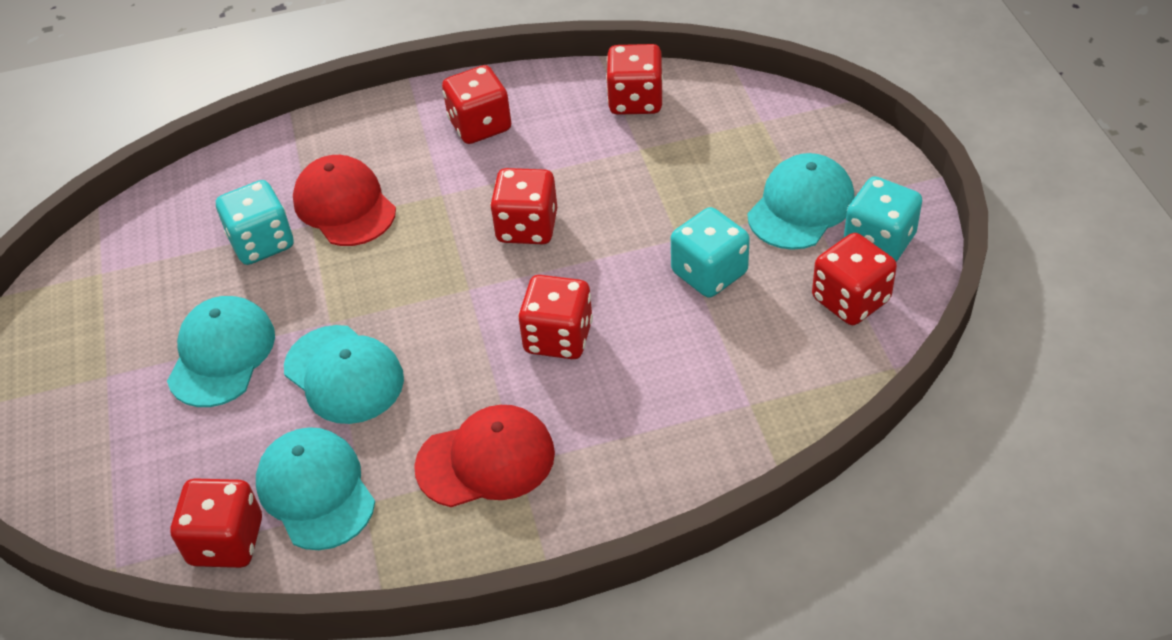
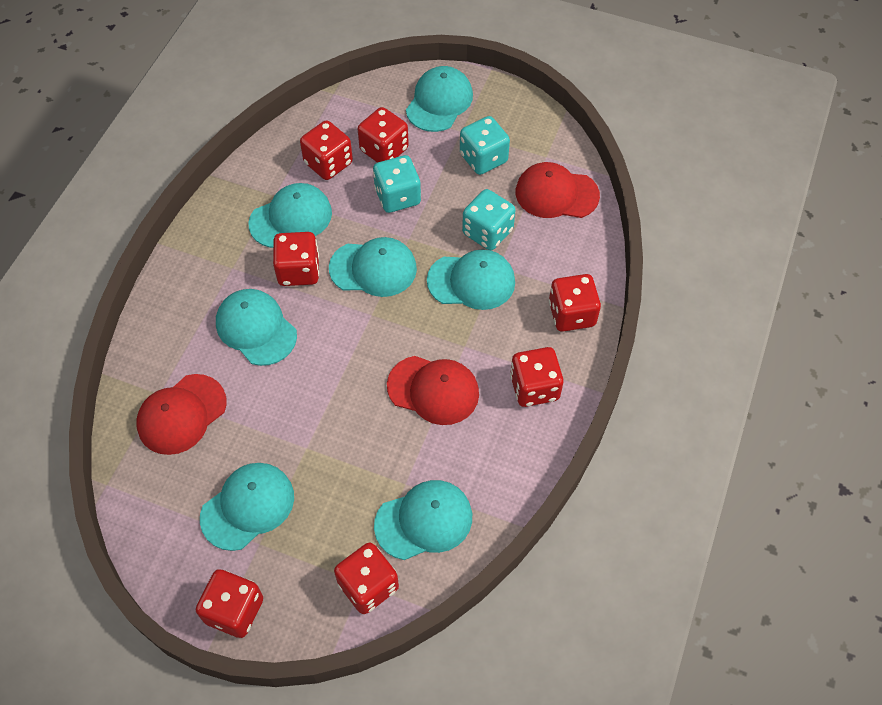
red cap: [293,155,396,246] [414,405,555,507] = 2 -> [136,374,227,455] [387,356,479,425] [516,162,600,218] = 3
red dice: [171,478,262,568] [442,65,511,144] [490,168,557,244] [518,275,593,359] [606,44,663,115] [812,233,897,325] = 6 -> [196,569,263,638] [273,232,319,286] [300,120,353,180] [334,542,399,614] [357,107,409,163] [510,347,564,407] [549,274,601,332] = 7
turquoise cap: [167,296,275,407] [256,427,375,550] [284,325,404,424] [748,153,855,250] = 4 -> [200,463,294,551] [216,289,297,366] [248,183,332,248] [329,237,417,297] [374,480,472,560] [406,66,473,132] [427,249,515,310] = 7

